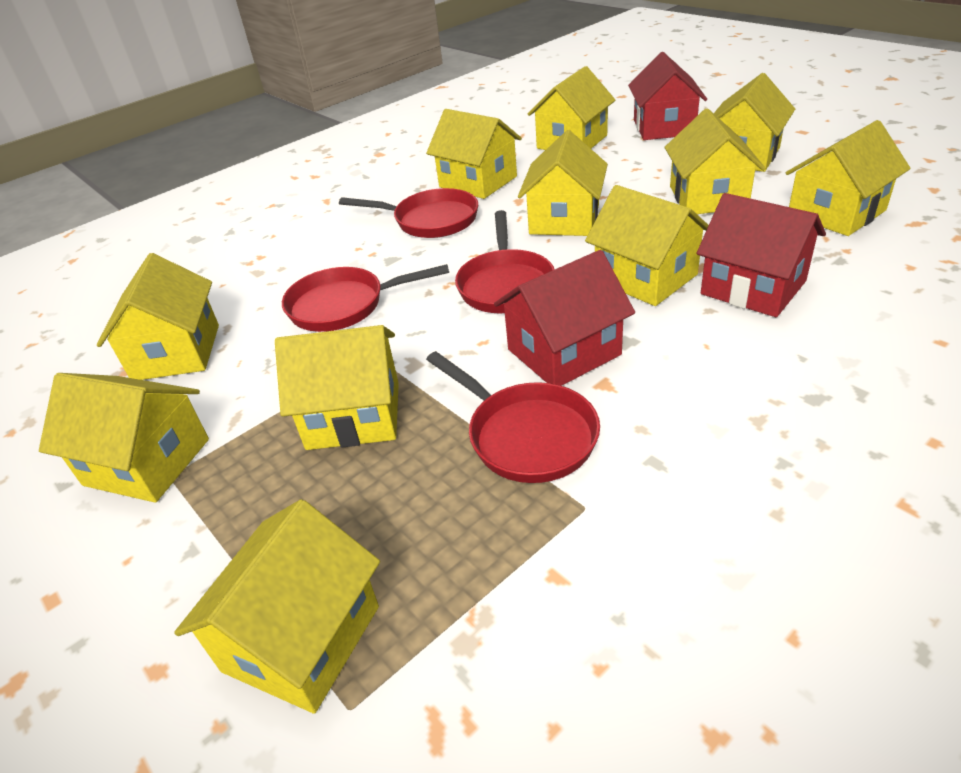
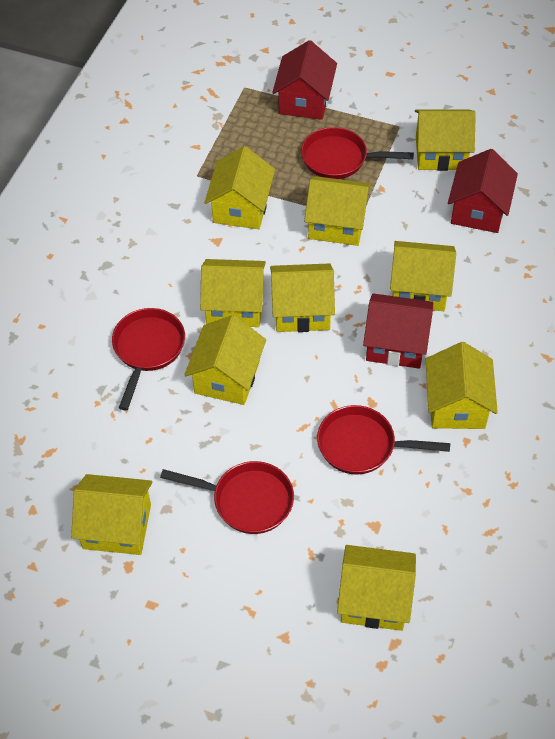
yellow house: [39,373,209,503] [97,253,219,380] [174,499,380,714] [275,325,399,450] [426,109,522,199] [518,130,608,236] [528,66,615,150] [585,185,709,306] [664,108,765,214] [714,73,795,172] [786,120,911,236] = 11 -> [71,474,153,555] [184,315,266,405] [200,259,266,327] [204,146,275,229] [270,263,335,332] [304,176,371,246] [337,545,416,631] [390,241,456,311] [415,110,476,171] [426,342,498,429] = 10

